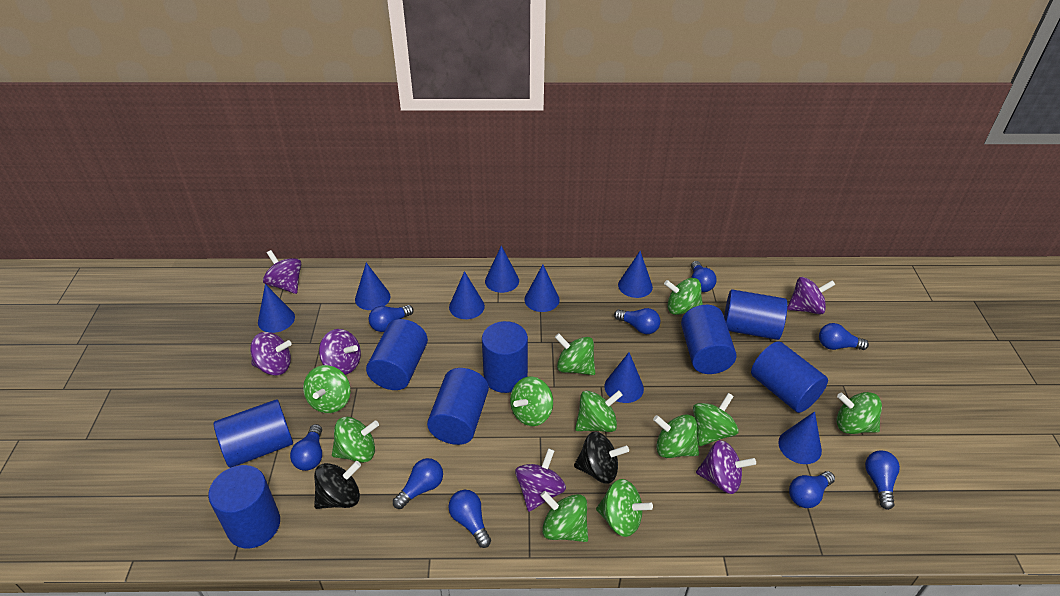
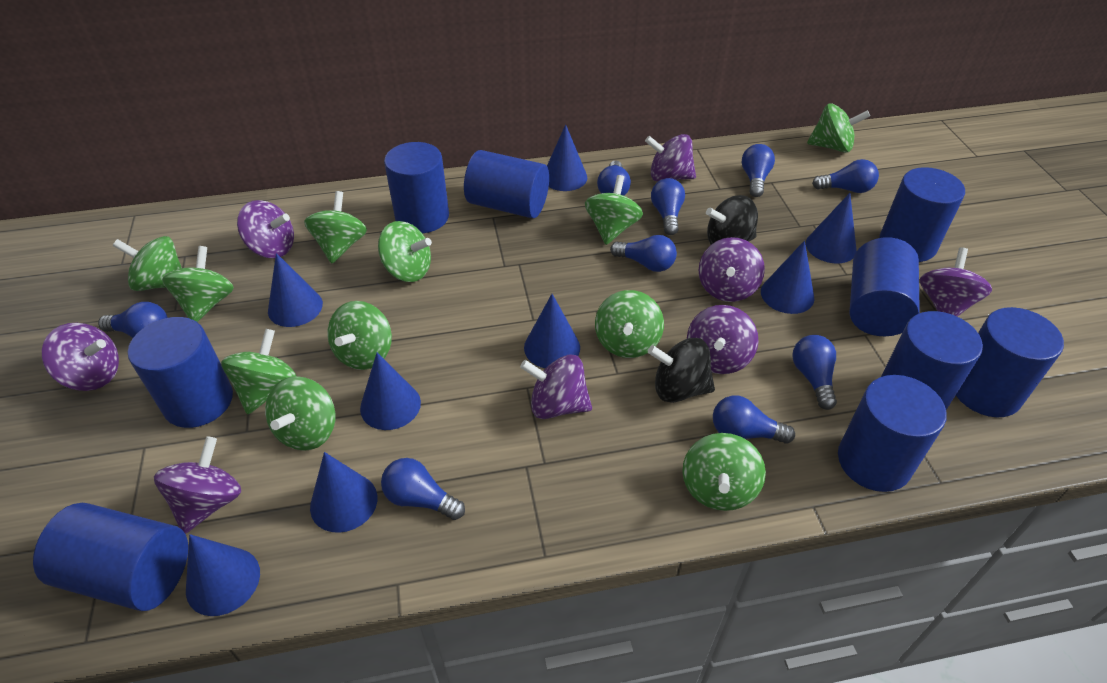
blue cylinder: [208,465,280,548] [213,399,293,468] [366,319,428,390] [427,368,489,445] [482,321,528,393] [681,305,737,374] [724,289,787,340] [751,341,828,413] = 8 -> [33,503,188,611] [128,317,233,428] [384,142,449,233] [464,150,549,218] [838,375,947,492] [849,237,920,336] [879,167,965,262] [881,311,983,410] [956,307,1064,417] = 9
purple spinning top: [250,332,292,376] [263,250,301,294] [319,329,361,375] [515,448,566,512] [696,440,756,494] [787,277,835,315] = 6 -> [42,323,119,391] [154,436,241,534] [237,200,294,258] [520,354,592,419] [645,134,696,182] [687,305,759,374] [699,237,765,302] [920,247,992,317] = 8

